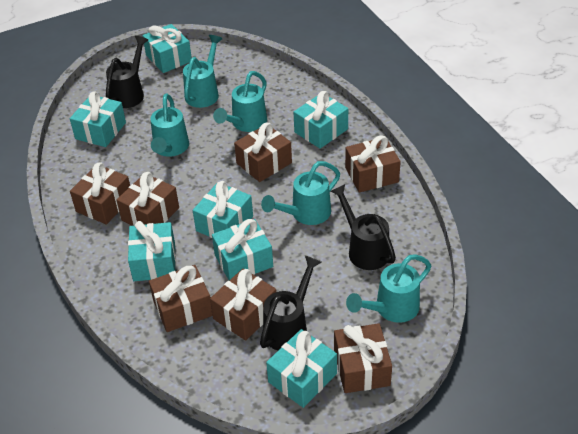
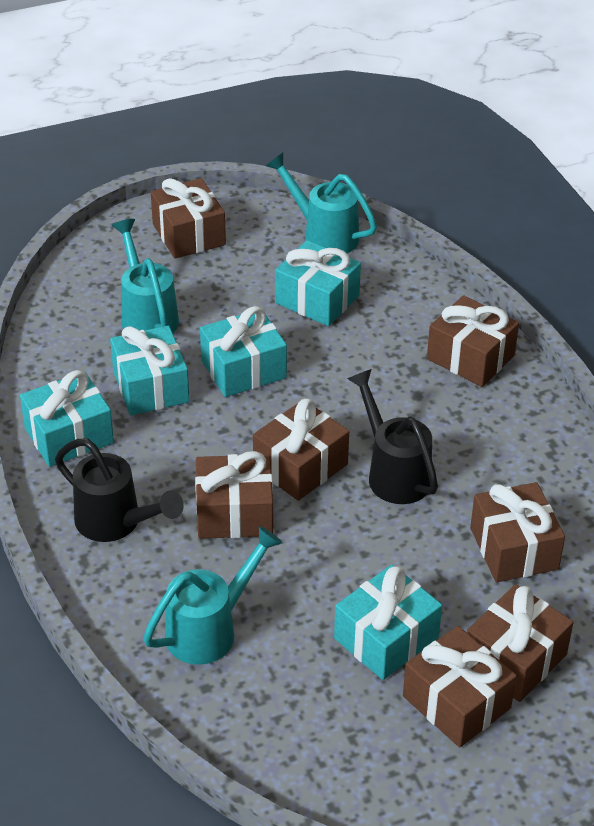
black watering can: [106,36,148,108] [260,255,321,350] [330,184,396,270] = 3 -> [55,439,184,542] [347,369,438,504] = 2
turquoise gift: [70,91,126,147] [128,221,176,281] [142,24,192,73] [193,181,253,238] [212,219,273,280] [266,329,337,408] [294,91,348,149] = 7 -> [20,370,114,467] [110,325,190,415] [200,306,287,397] [275,240,361,326] [334,565,442,680] = 5
turquoise watering can: [150,93,189,157] [183,35,222,108] [213,71,267,132] [261,161,340,225] [346,254,431,323] = 5 -> [112,219,179,333] [143,526,283,665] [266,153,377,253] = 3

